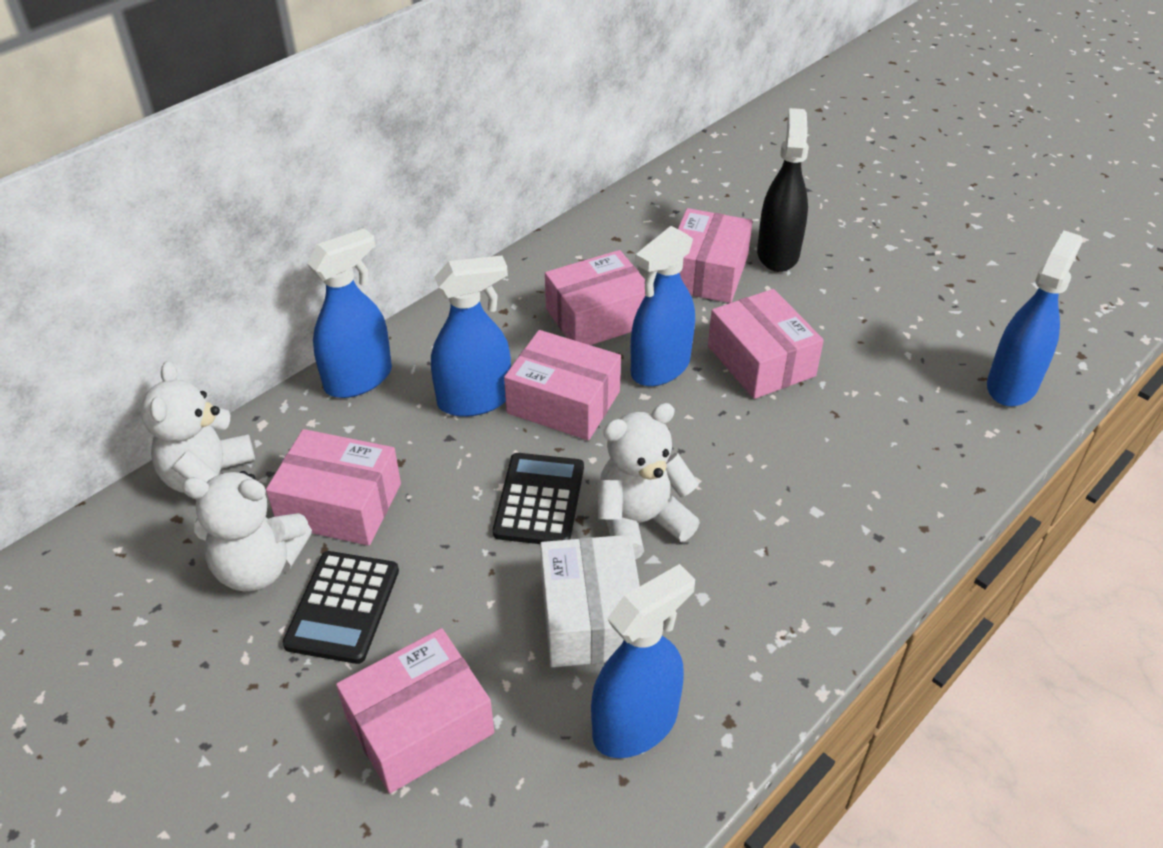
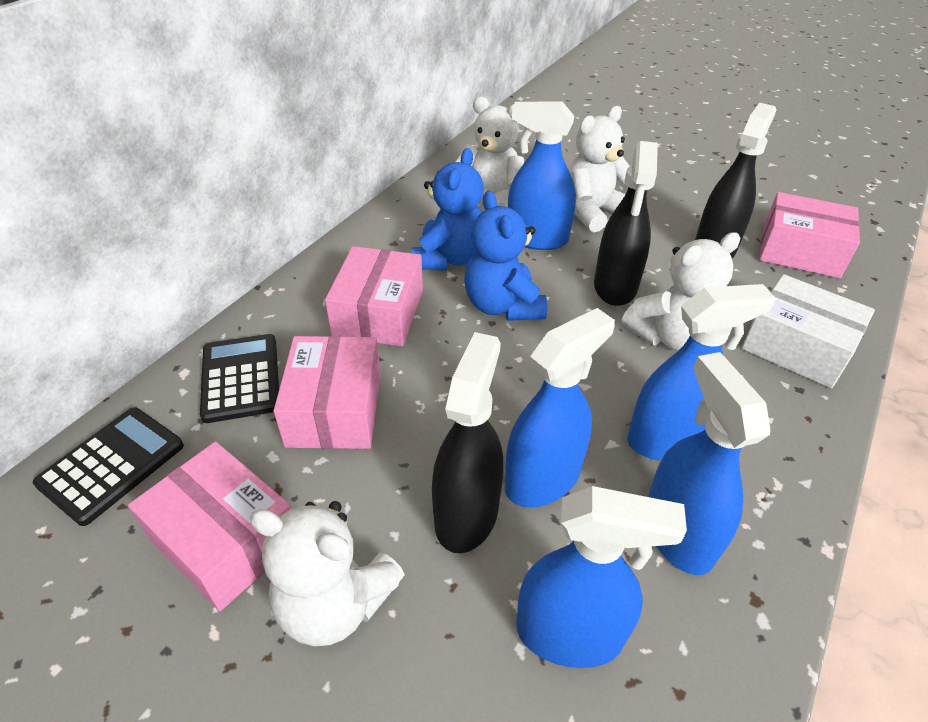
black spray bottle: [757,108,809,272] = 1 -> [432,332,503,553] [594,141,658,306] [695,103,776,258] = 3
blue teddy bear: none = 0 -> [411,148,484,271] [464,191,547,321] = 2
pink box: [266,429,401,546] [336,628,494,794] [504,330,621,440] [545,250,645,345] [678,208,753,303] [708,289,824,399] = 6 -> [128,441,291,611] [273,336,381,449] [325,246,423,347] [759,192,860,278] = 4
white teddy bear: [141,361,255,500] [182,471,312,592] [598,403,700,560] = 3 -> [249,501,405,646] [455,97,524,207] [568,106,630,232] [621,232,741,351] = 4

